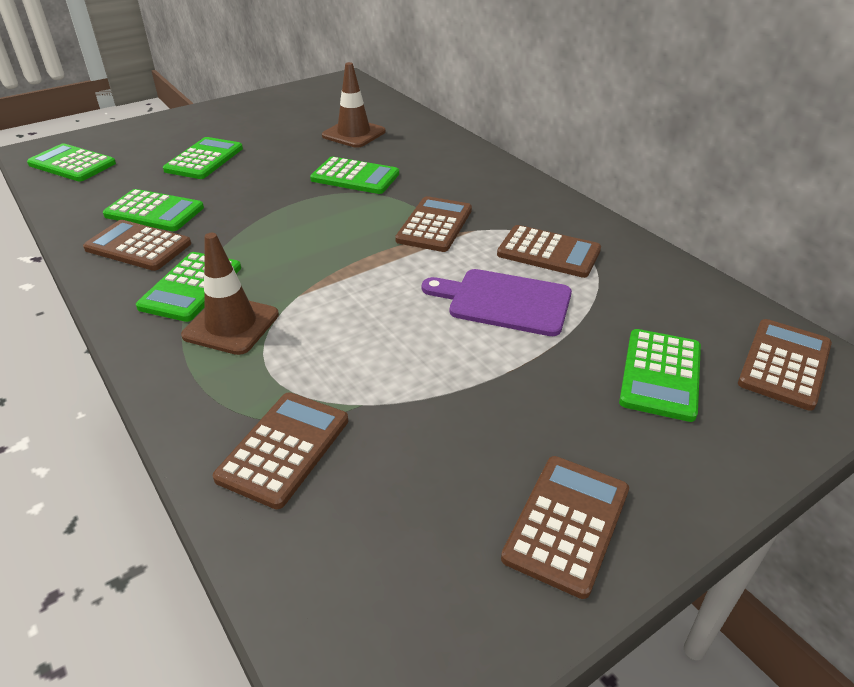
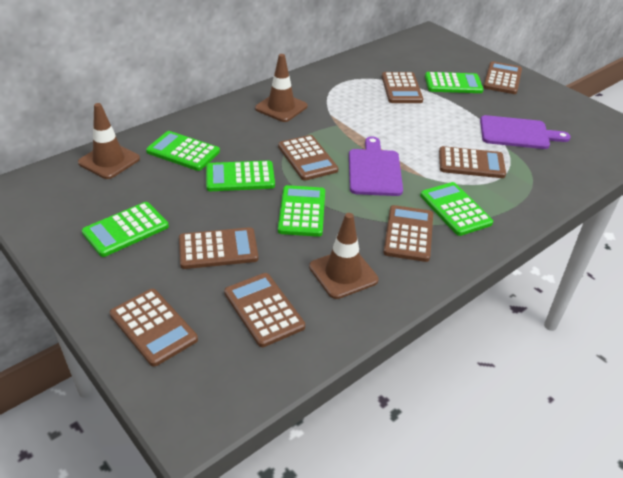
brown calculator: [83,220,191,271] [213,392,348,509] [395,196,472,252] [497,225,601,278] [501,456,629,599] [738,319,832,411] = 6 -> [110,289,198,367] [179,227,258,269] [224,273,305,347] [278,135,339,181] [382,72,423,103] [383,205,433,262] [439,146,506,178] [483,61,522,94] = 8
brown traffic cone: [181,233,279,355] [322,62,386,148] = 2 -> [78,103,140,179] [255,54,307,122] [309,213,379,299] = 3
purple cutting board: [422,269,572,336] = 1 -> [349,136,403,196] [480,115,571,149] = 2

